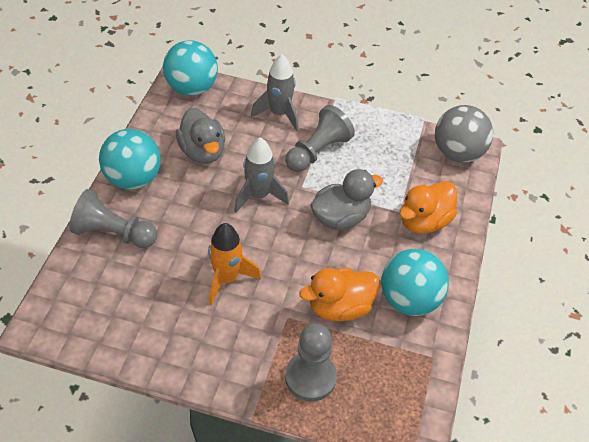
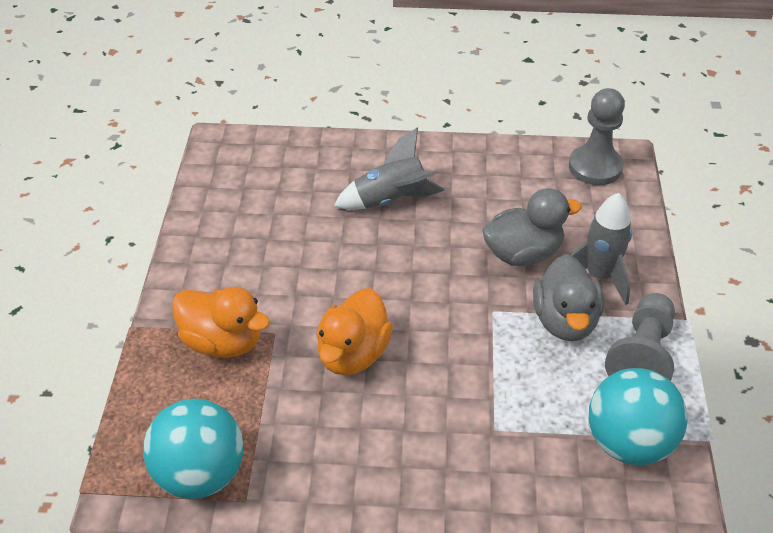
grey ball: [435,105,493,163] = 1 -> none = 0
grey pawn: [69,189,157,248] [285,105,355,172] [285,324,337,401] = 3 -> [569,88,625,185] [605,293,675,381] = 2
orange rocket: [208,223,261,305] = 1 -> none = 0
turquoise ball: [99,129,161,190] [163,40,218,96] [381,249,449,316] = 3 -> [143,399,244,499] [589,368,688,465] = 2

